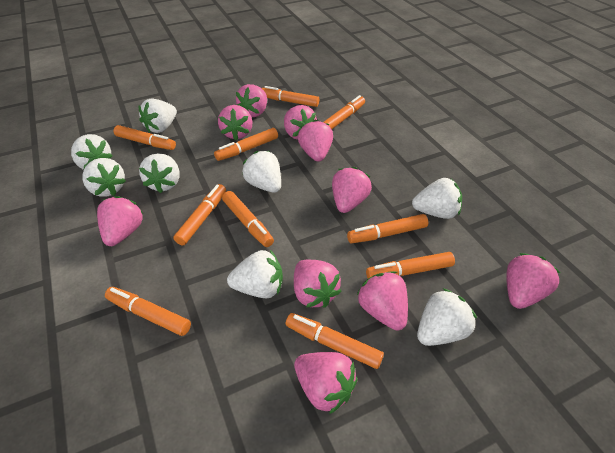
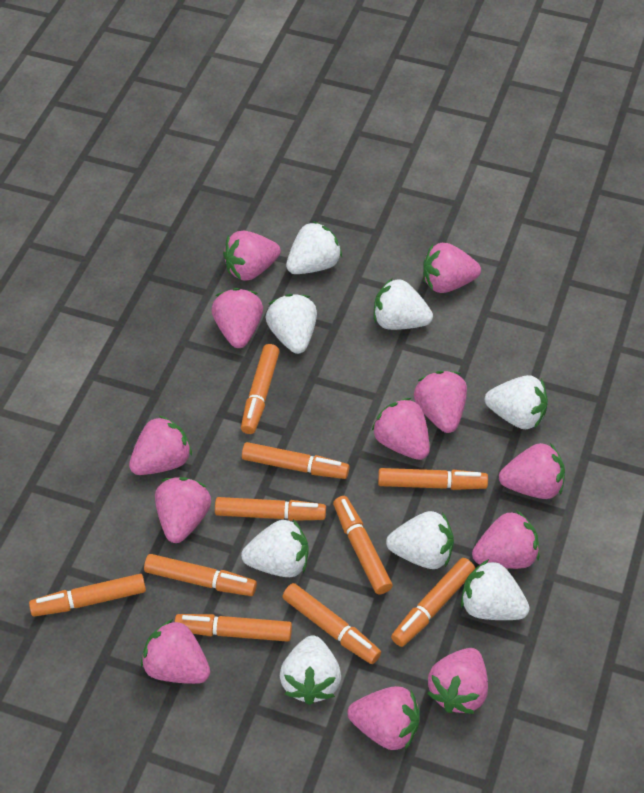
pink strawberry: [97,196,143,246] [218,105,253,140] [236,84,267,117] [284,105,317,140] [294,260,341,308] [294,352,357,414] [298,120,333,162] [332,167,372,213] [357,271,408,331] [506,253,561,309] = 10 -> [129,415,192,475] [141,619,210,684] [155,477,211,543] [212,288,263,348] [223,231,281,281] [348,686,420,750] [372,398,430,460] [414,371,467,433] [423,243,481,293] [427,648,488,714] [472,510,539,569] [499,443,565,499] = 12

